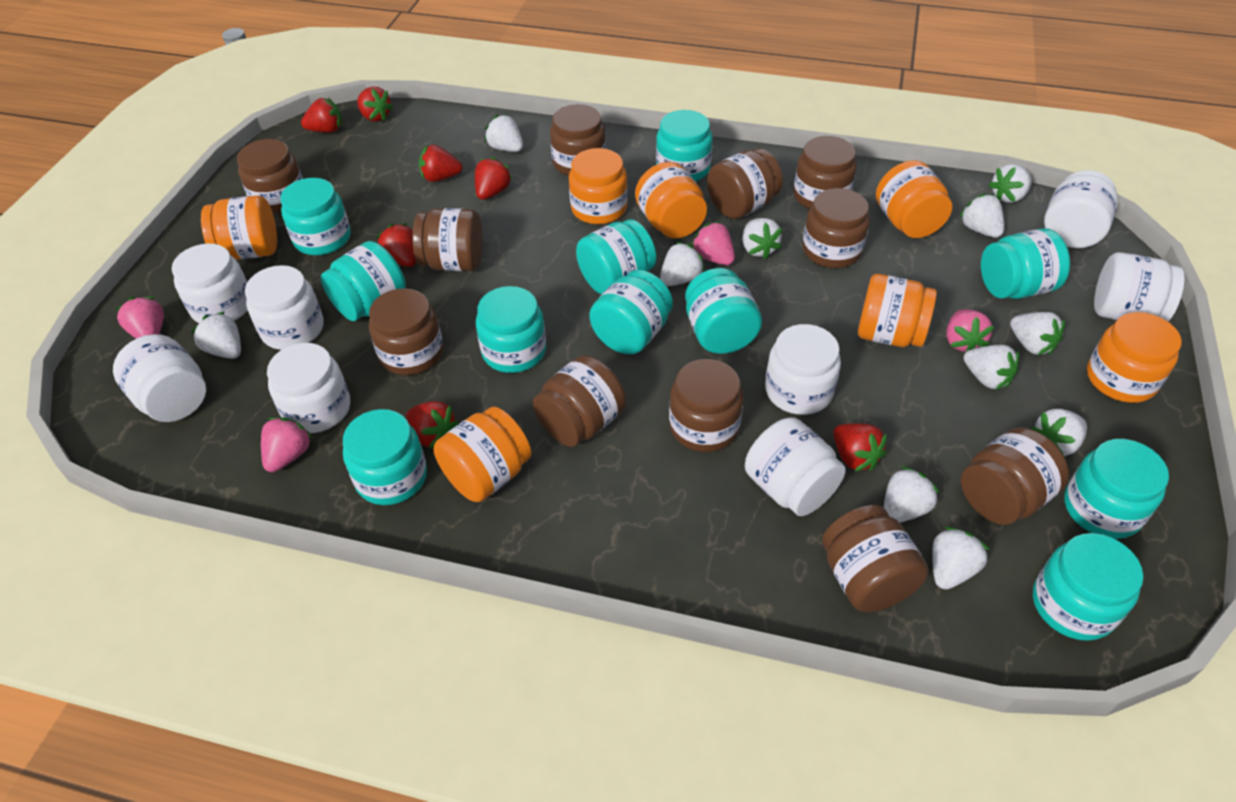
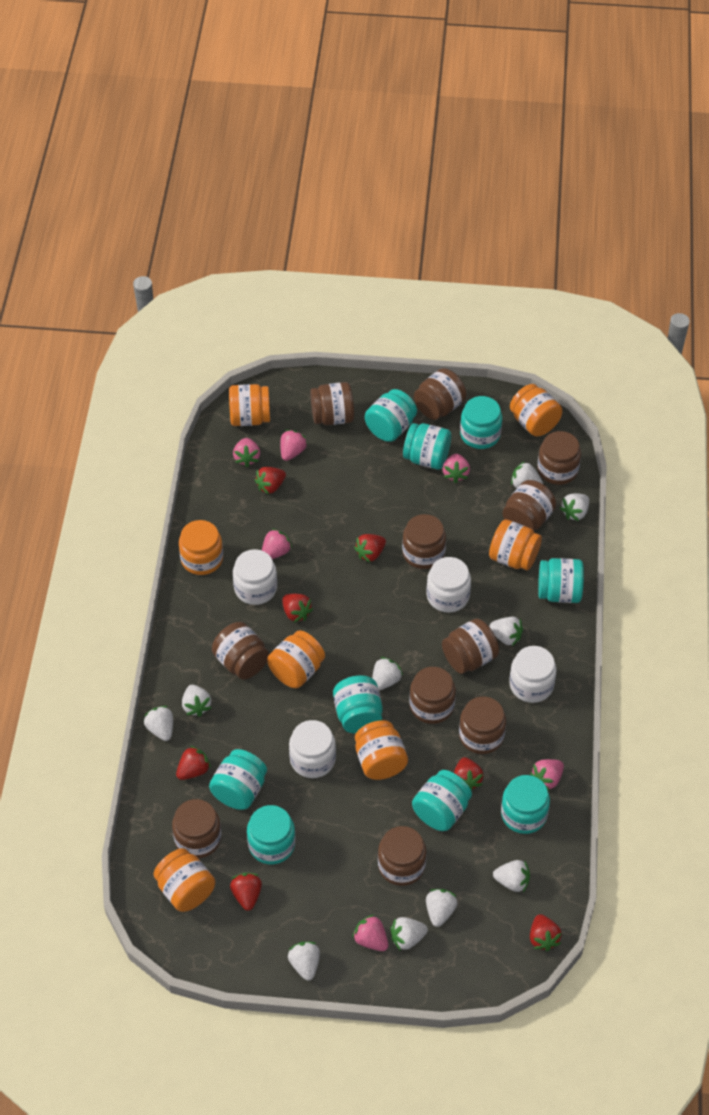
pink strawberry: [115,296,164,339] [261,417,313,472] [691,221,735,265] [946,309,994,352] = 4 -> [233,438,260,467] [262,528,292,559] [280,430,308,461] [352,914,388,951] [443,454,470,483] [530,759,564,791] = 6
turquoise jar: [280,178,351,256] [321,241,406,321] [343,409,427,505] [476,286,546,373] [576,219,656,295] [589,270,673,355] [656,110,713,181] [685,268,762,354] [981,228,1070,299] [1033,533,1144,641] [1064,439,1169,539] = 11 -> [209,749,267,810] [247,805,295,864] [333,675,383,734] [365,389,417,442] [403,423,451,470] [412,770,472,831] [460,396,502,449] [501,775,550,834] [538,558,584,603] = 9
white jar: [113,334,206,422] [172,243,248,323] [245,265,323,350] [267,343,350,433] [745,417,846,516] [765,324,841,415] [1044,170,1118,248] [1094,252,1185,321] = 8 -> [233,549,277,605] [289,720,336,778] [426,557,471,613] [509,646,557,703] = 4
white strawberry: [191,311,241,359] [485,115,523,152] [660,242,705,286] [743,218,782,259] [884,466,940,523] [932,527,990,590] [959,193,1004,238] [963,345,1019,390] [989,164,1032,203] [1010,312,1065,355] [1031,409,1087,456] = 11 -> [144,706,173,741] [182,685,211,717] [288,942,320,980] [372,657,403,691] [390,917,428,951] [426,889,458,927] [489,617,523,646] [493,860,530,892] [511,461,543,488] [560,493,589,521] = 10

